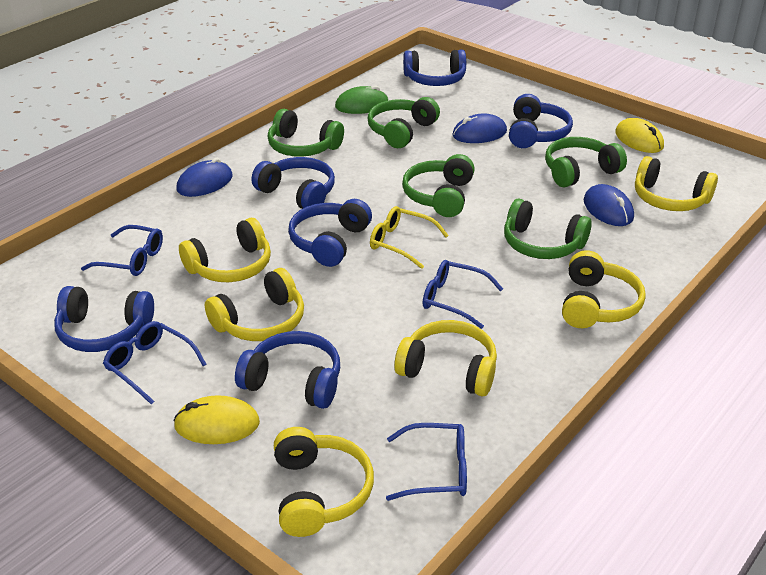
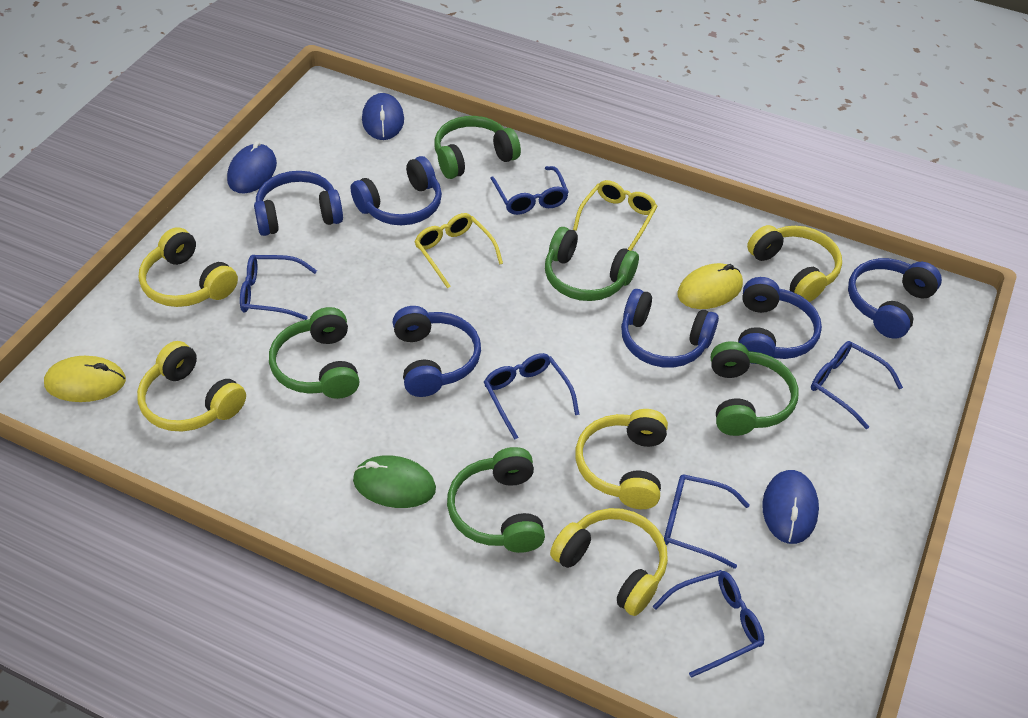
blue glasses: [81,225,163,276] [103,321,207,404] [386,423,467,501] [423,260,503,329] = 4 -> [240,255,317,320] [484,353,579,440] [490,166,569,215] [653,570,764,678] [664,474,750,569] [811,341,903,429] = 6
yellow glasses: [370,206,449,269] = 1 -> [414,213,503,289] [573,180,658,251] = 2
yellow headphones: [179,218,271,282] [205,268,304,341] [274,427,374,537] [394,320,497,396] [562,250,646,328] [635,156,718,211] = 6 -> [137,341,246,432] [139,227,238,307] [550,508,668,616] [576,409,668,509] [747,225,842,302] = 5

